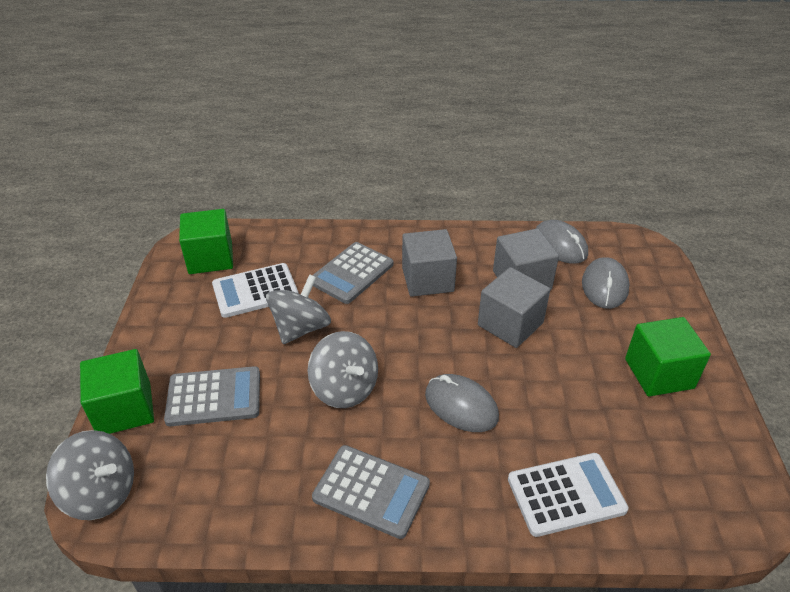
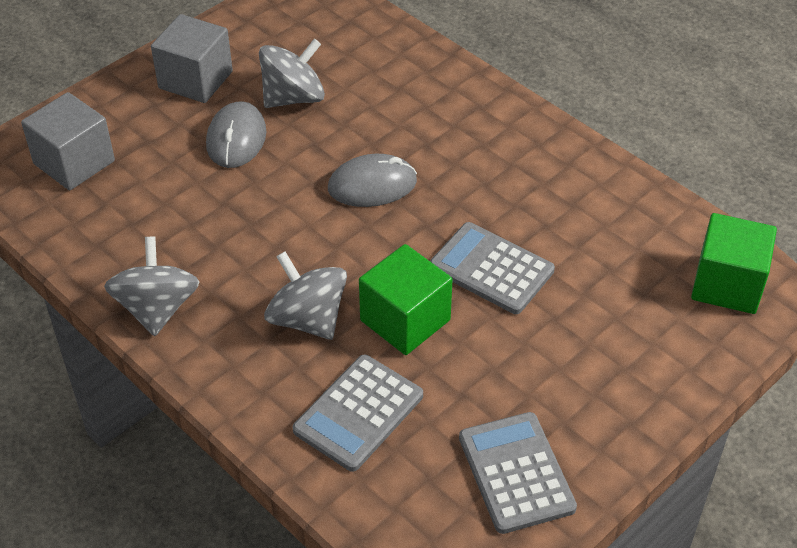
green cube: [80,349,154,434] [179,209,233,274] [625,317,711,397] = 3 -> [359,244,453,355] [691,213,777,314] = 2
grey cube: [402,229,457,297] [478,267,550,348] [493,229,559,290] = 3 -> [21,92,115,190] [151,14,233,103] = 2
grey mouse: [425,374,499,432] [536,220,588,264] [582,257,630,309] = 3 -> [206,101,266,168] [328,154,417,207] = 2
white calculator: [212,263,299,318] [508,453,629,537] = 2 -> none = 0

